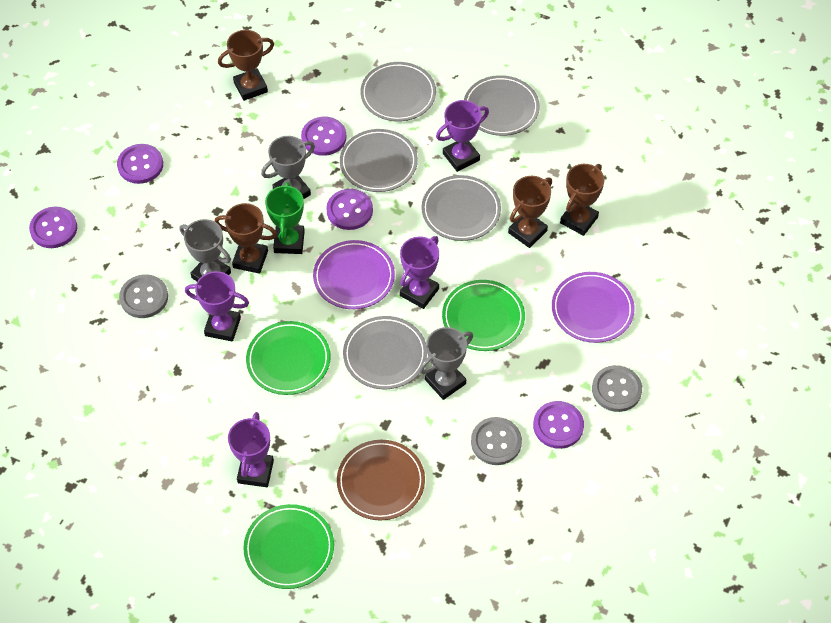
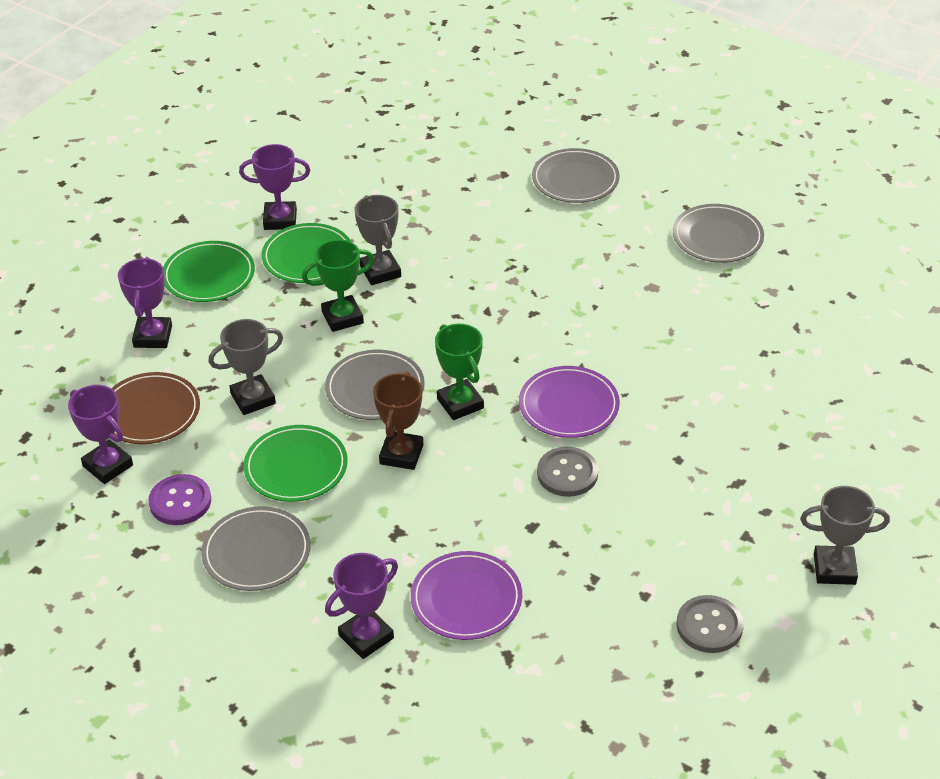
brown trophy: [214,203,277,274] [218,30,274,101] [508,176,552,248] [560,164,605,236] = 4 -> [373,371,423,470] = 1
green trophy: [265,182,305,254] = 1 -> [302,239,374,332] [435,324,484,420] = 2
grey button: [119,274,168,318] [471,417,522,465] [592,365,642,412] = 3 -> [537,447,598,497] [677,595,744,653] = 2
grey plate: [340,129,418,192] [343,316,427,390] [360,62,436,121] [421,175,501,241] [464,75,540,136] = 5 -> [201,506,311,591] [325,349,425,420] [532,148,620,203] [673,204,764,263] = 4
purple button: [29,207,77,248] [117,144,163,184] [301,117,346,156] [326,189,373,230] [533,401,584,449] = 5 -> [148,474,211,525] = 1

